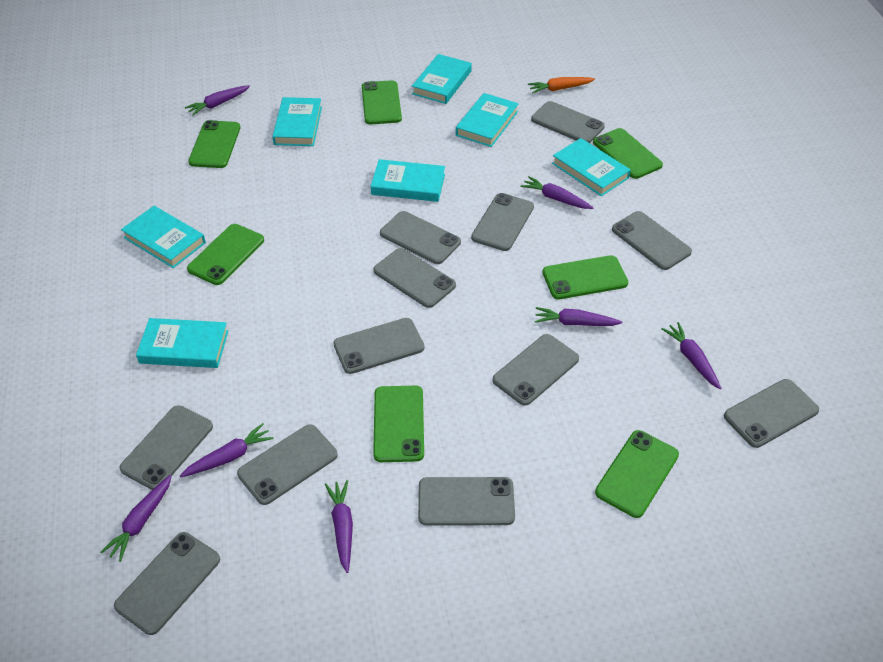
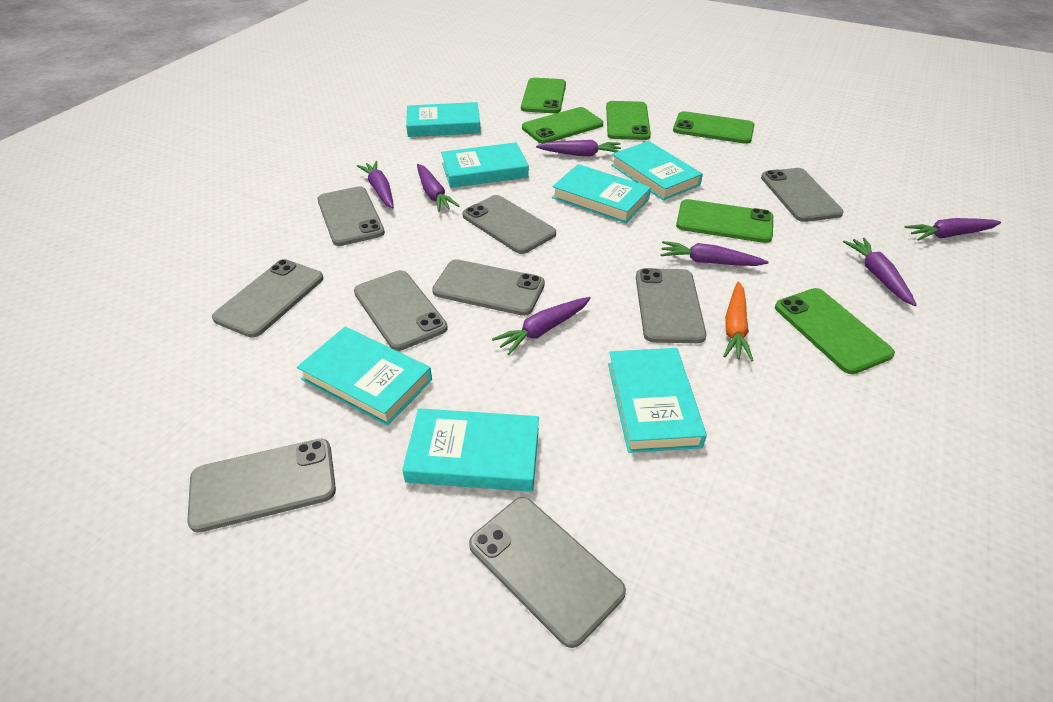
green phone: [187,224,264,285] [188,120,240,168] [362,80,402,124] [373,386,424,462] [542,255,628,299] [593,128,663,179] [595,430,679,518] = 7 -> [521,78,566,113] [522,107,603,143] [606,101,651,140] [673,111,754,144] [676,199,773,243] [775,288,895,374] = 6
grey phone: [114,532,220,635] [120,405,213,490] [237,424,338,505] [333,318,424,374] [374,248,456,308] [380,211,461,264] [418,477,515,526] [471,193,534,251] [493,334,579,406] [531,101,605,143] [612,211,692,270] [724,379,819,448] = 12 -> [187,439,336,533] [212,259,323,338] [317,186,385,246] [354,270,448,351] [432,259,545,316] [462,195,556,254] [469,497,626,648] [636,268,706,343] [761,168,844,222] = 9

